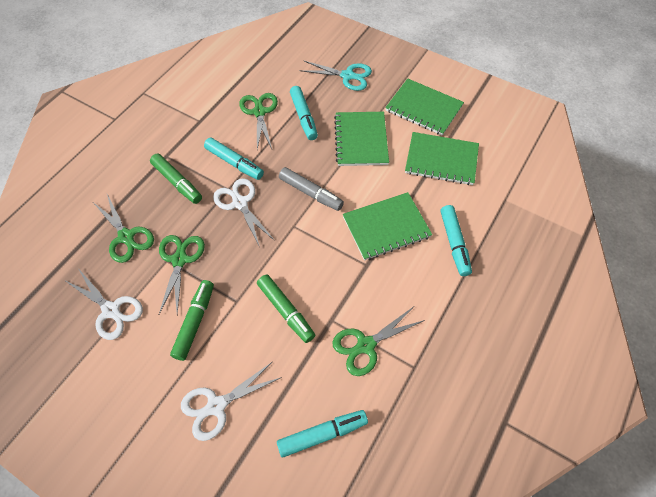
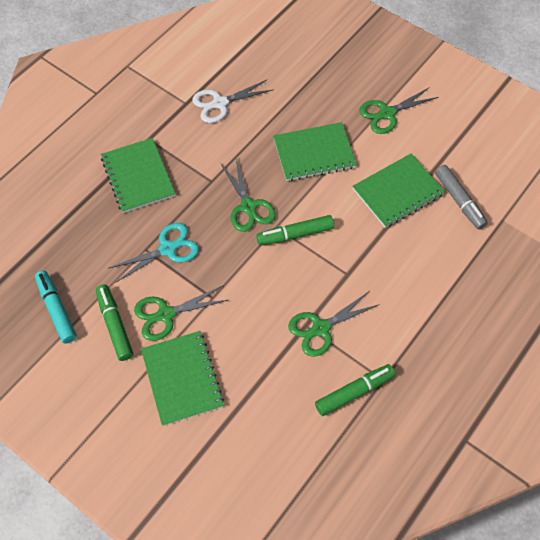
turquoise marker: [204,138,264,180] [277,410,368,458] [290,86,318,140] [441,205,472,276] = 4 -> [35,270,77,343] = 1
white scissors: [64,268,143,340] [181,362,282,441] [213,178,275,245] = 3 -> [192,80,273,123] = 1

